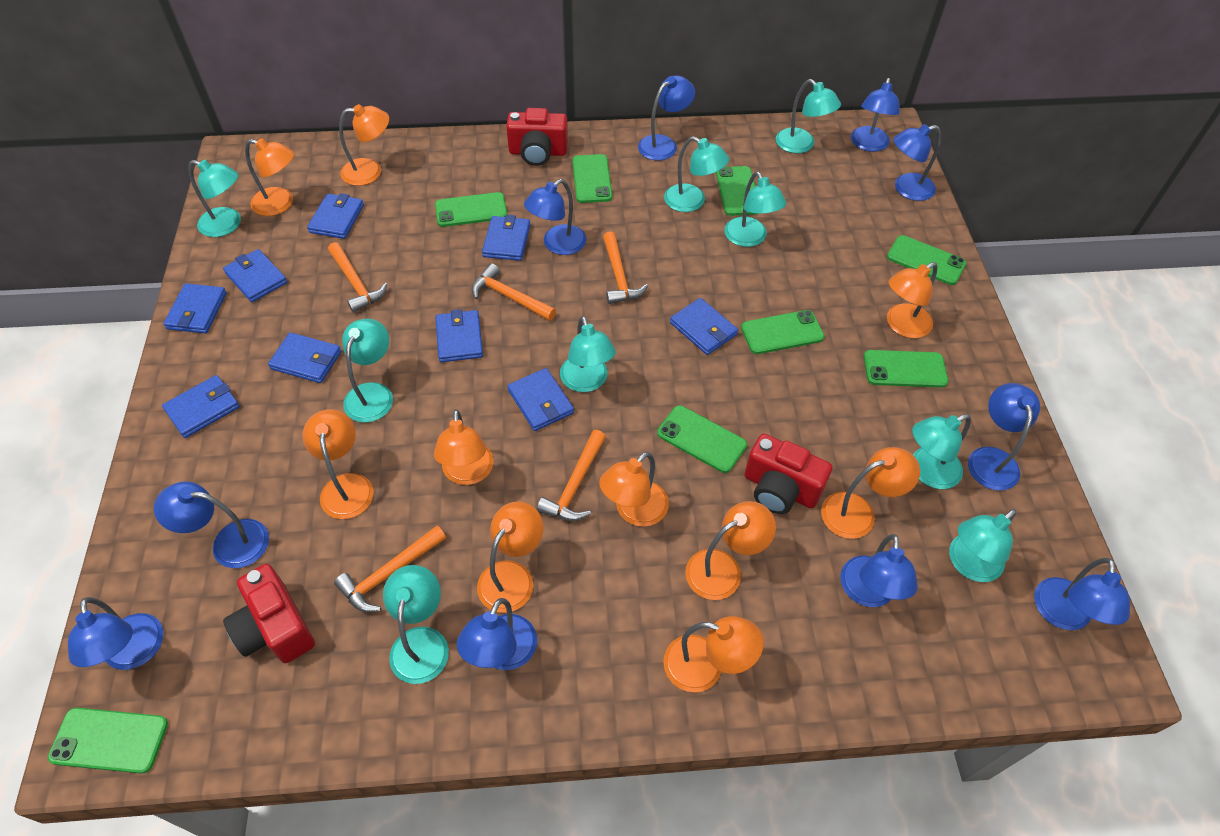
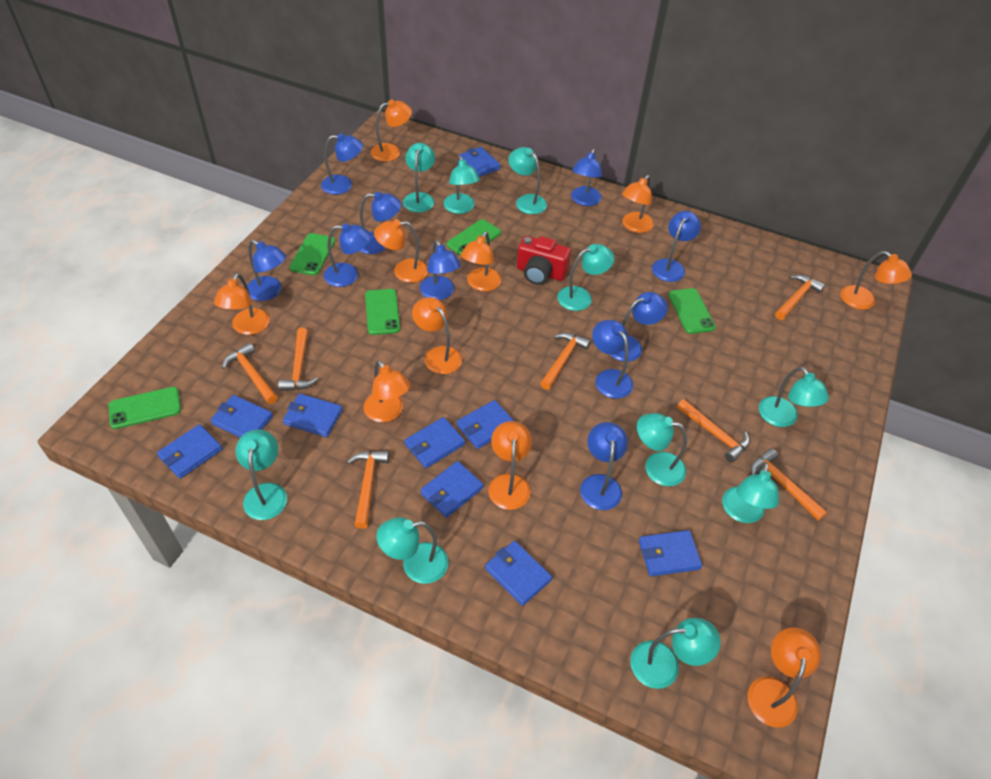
green phone: [48,708,168,774] [435,192,507,227] [572,154,612,203] [657,405,747,473] [716,166,759,216] [741,310,824,354] [864,350,948,388] [887,235,966,285] = 8 -> [108,387,181,429] [289,233,335,275] [365,289,400,335] [447,219,501,256] [669,288,716,334] = 5
orange hammer: [328,242,387,313] [334,526,446,612] [472,263,556,321] [537,430,606,521] [603,232,648,304] = 5 -> [222,343,278,404] [278,328,318,391] [347,451,389,529] [540,332,591,390] [677,399,750,463] [751,448,827,521] [775,275,825,320] = 7
red camera: [223,564,315,663] [506,108,568,166] [744,434,833,514] = 3 -> [517,236,571,285] = 1
turquoise lamp: [188,160,241,237] [342,319,393,422] [383,565,449,684] [560,316,616,392] [664,136,729,212] [724,171,786,247] [776,79,841,153] [912,414,971,489] [949,509,1017,582] = 9 -> [235,429,287,520] [376,517,448,584] [403,143,435,213] [443,156,480,214] [508,147,547,214] [557,244,615,311] [630,618,721,689] [637,413,687,486] [722,462,779,523] [759,367,829,427] = 10

